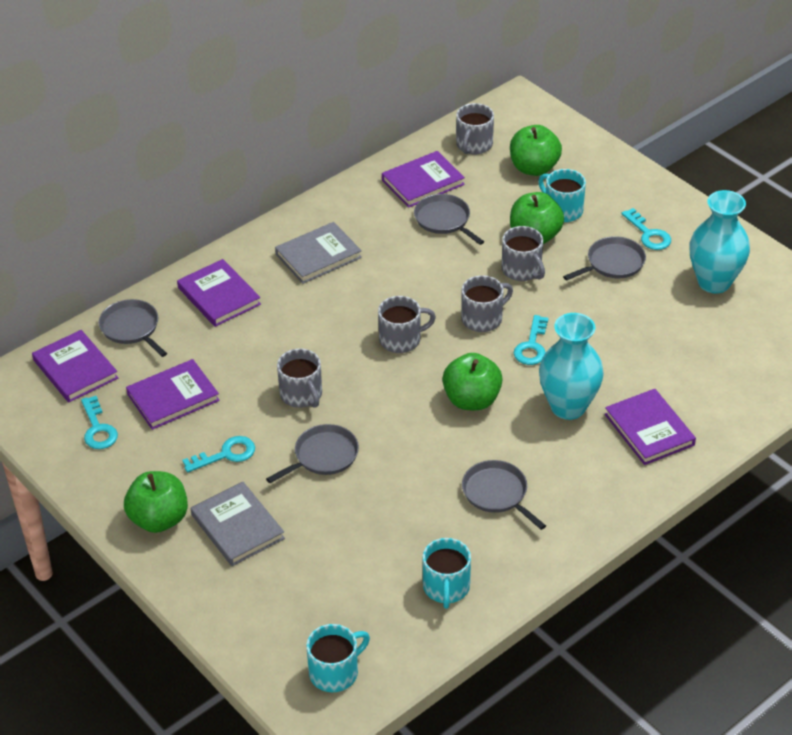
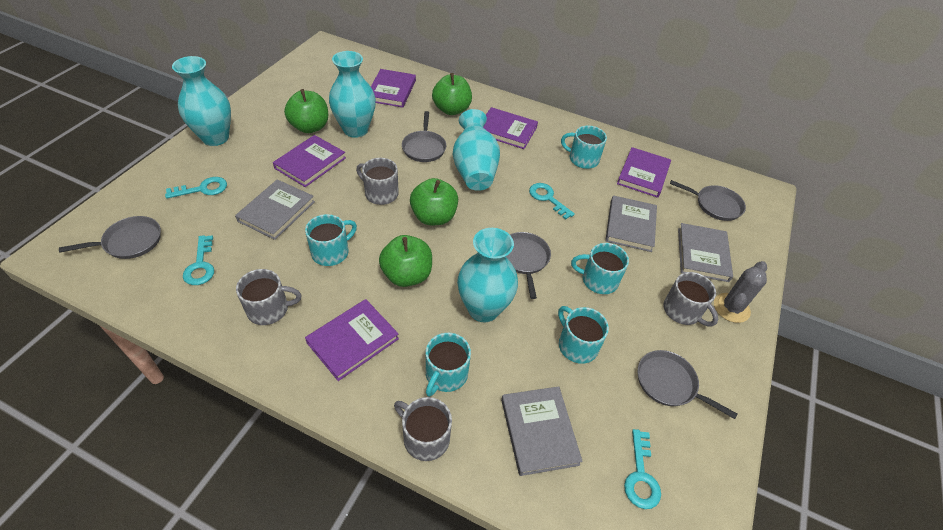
grey book: [191,482,285,566] [275,222,362,284] = 2 -> [235,179,315,240] [501,386,583,476] [605,196,657,252] [678,223,733,282] = 4
grey cactus: none = 0 -> [714,261,767,323] = 1
grey mug: [277,349,322,408] [378,296,436,353] [456,103,494,154] [461,275,513,332] [502,226,545,281] = 5 -> [236,269,302,325] [356,158,399,205] [394,397,452,461] [663,272,718,327] = 4
turquoise mug: [306,624,370,692] [423,538,471,609] [538,169,586,222] = 3 -> [305,214,357,266] [426,333,471,397] [558,306,609,364] [561,126,607,169] [571,243,629,294] = 5
turquoise vase: [539,313,604,420] [690,190,750,294] = 2 -> [172,56,231,146] [329,51,376,138] [453,109,500,191] [457,228,518,322] = 4

